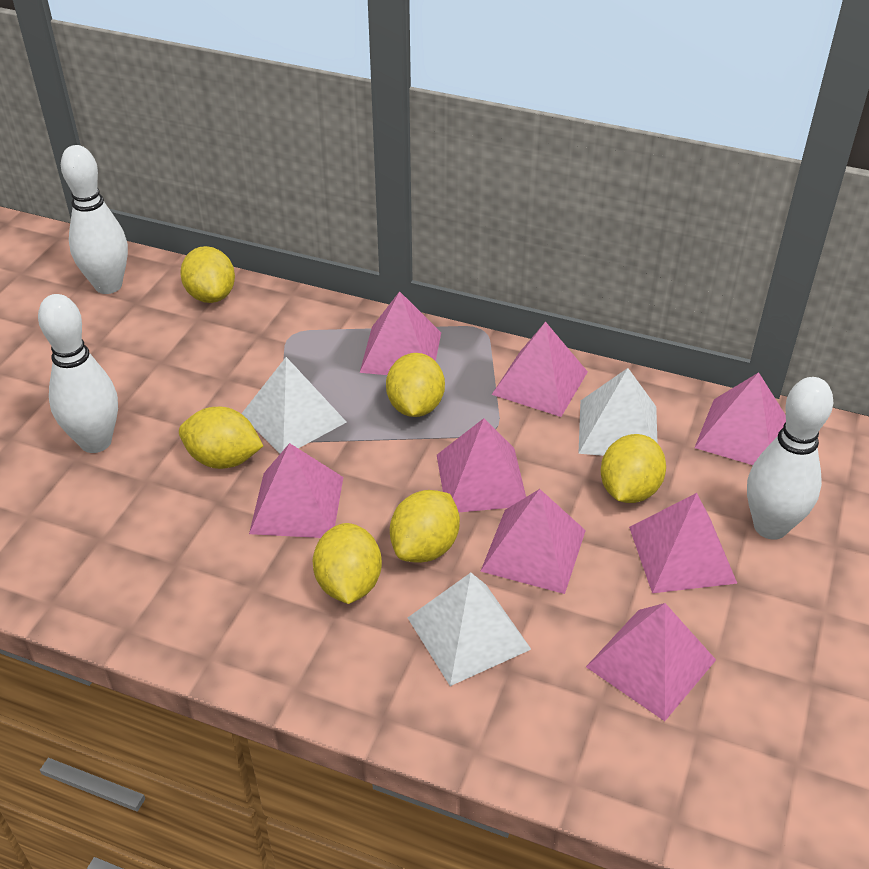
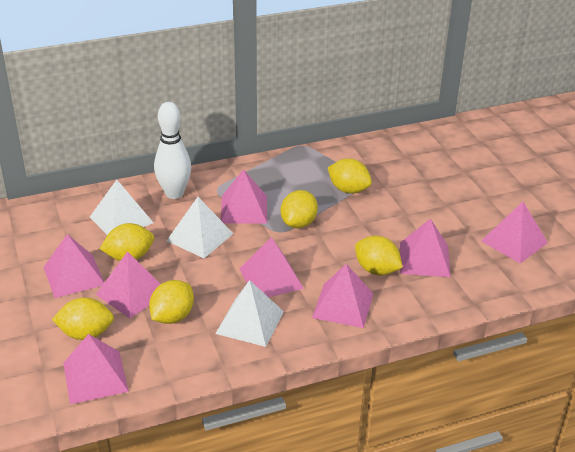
white bowling pin: [38,294,118,453] [61,145,128,294] [747,377,833,540] = 3 -> [154,102,191,199] = 1

